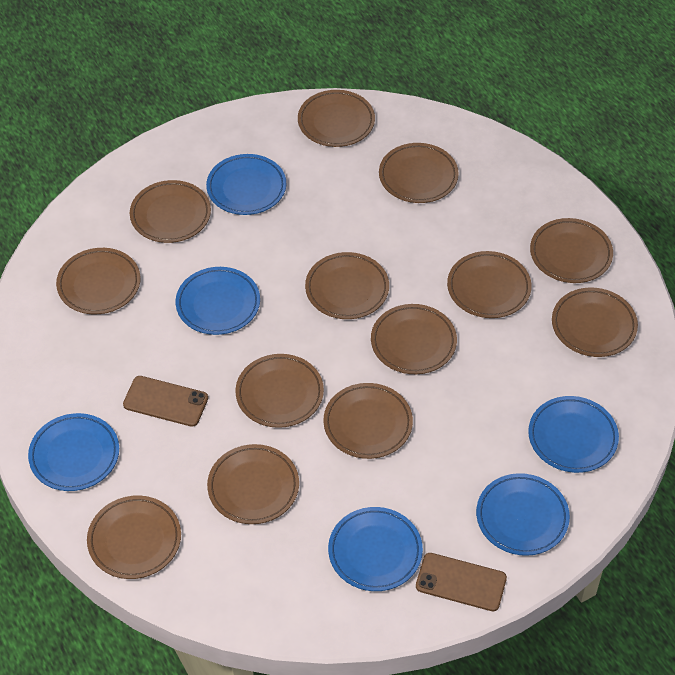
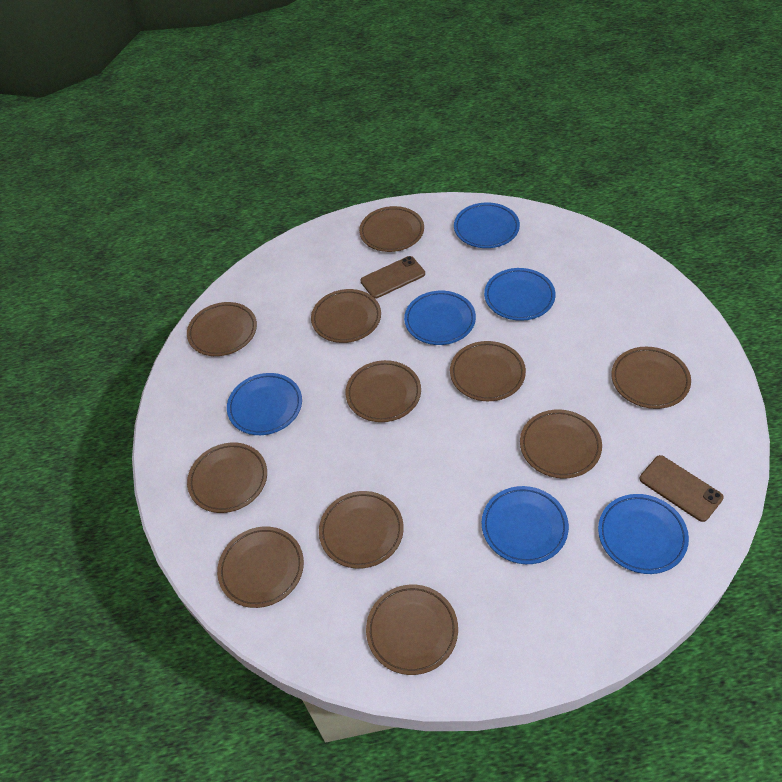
brown plate: [56,248,141,314] [87,496,181,579] [130,180,211,243] [207,444,299,524] [236,354,324,428] [298,90,375,147] [305,252,389,319] [323,383,413,459] [371,304,457,374] [379,143,459,203] [447,251,532,318] [530,218,613,283] [552,288,638,357] = 13 -> [187,302,257,356] [187,443,267,513] [217,526,304,608] [311,289,381,343] [319,491,404,569] [346,360,421,422] [359,206,424,252] [366,585,458,675] [450,341,526,401] [520,410,602,478] [611,347,691,409] = 11

